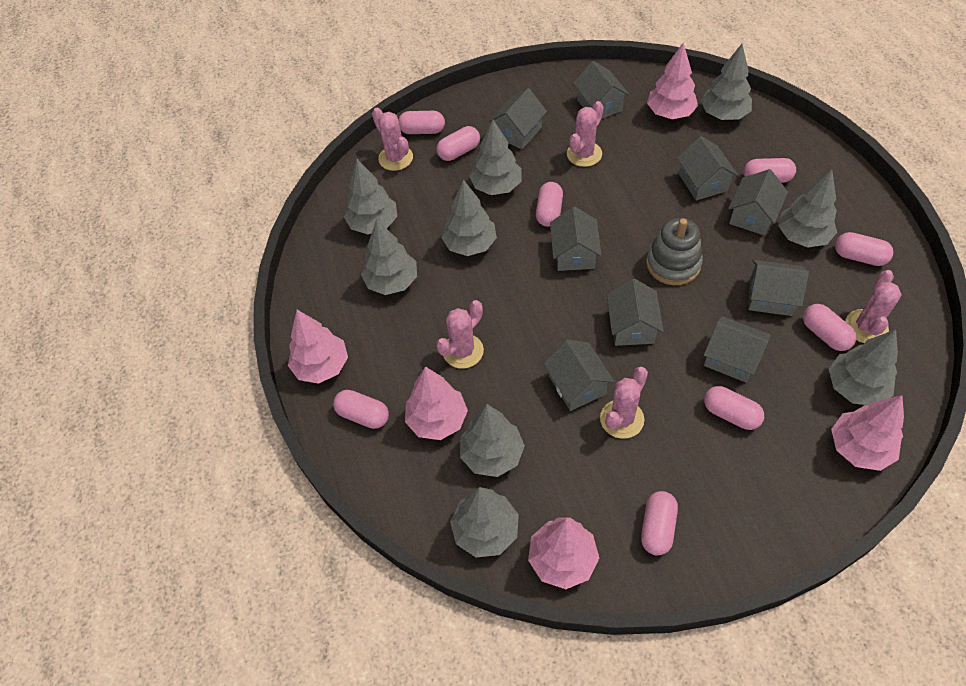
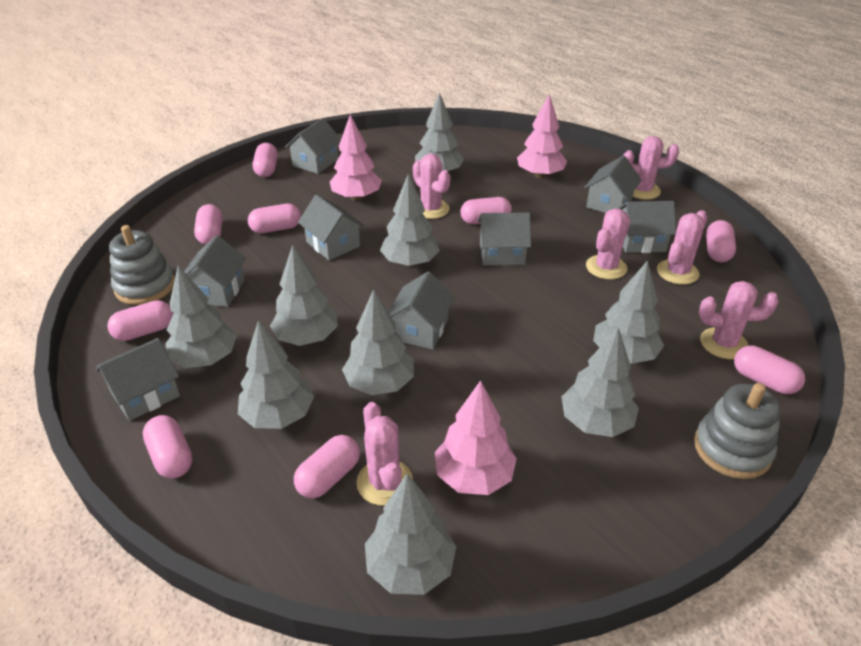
grey house: [489,88,547,149] [543,340,614,411] [550,207,602,271] [573,61,629,119] [607,279,664,346] [677,136,738,201] [704,316,770,383] [728,169,788,236] [748,260,809,316] = 9 -> [96,338,180,421] [184,235,246,307] [285,118,341,174] [298,194,364,260] [388,272,455,349] [478,213,531,265] [584,156,642,213] [617,201,676,253] = 8
grey stacking toy: [646,218,703,285] = 1 -> [109,225,175,305] [694,383,781,479] = 2
pink cactus: [372,108,413,171] [436,300,484,369] [567,101,604,167] [600,367,648,439] [845,270,902,343] = 5 -> [356,402,413,506] [413,154,450,219] [586,208,631,279] [623,136,679,200] [657,210,707,285] [699,281,779,359] = 6
pink tree: [288,310,348,384] [405,366,468,440] [528,517,599,589] [647,42,698,119] [831,395,904,471] = 5 -> [330,115,382,201] [435,380,517,495] [517,94,567,178] = 3

